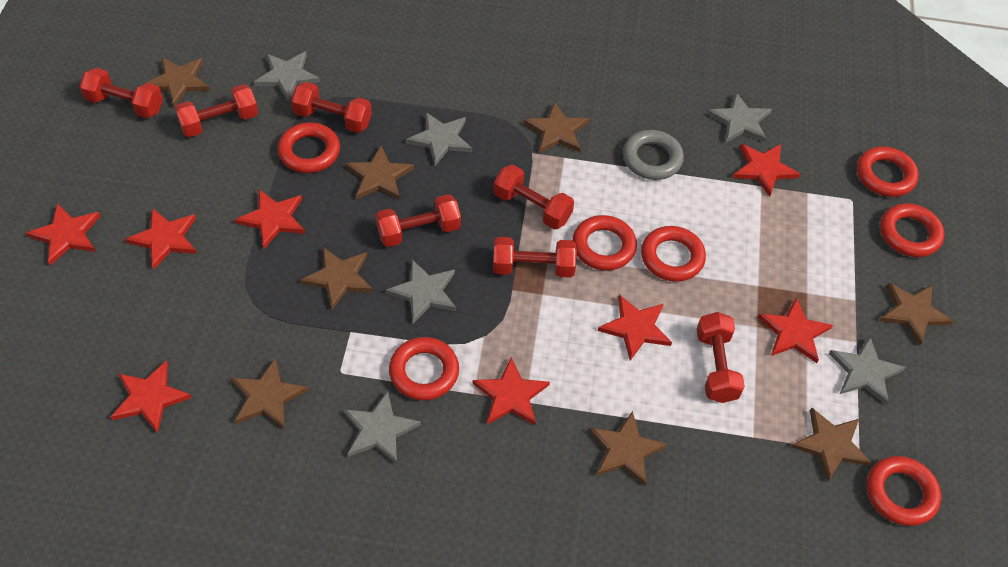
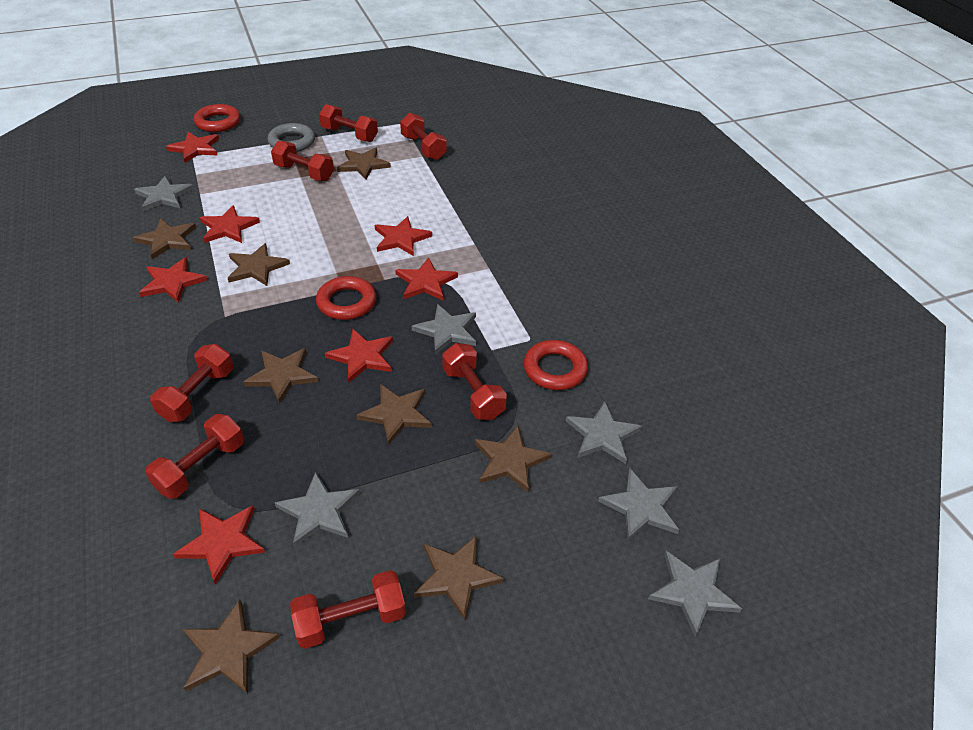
red ring: [277,122,340,173] [389,337,459,400] [572,215,637,271] [641,226,706,282] [857,146,919,197] [867,456,941,526] [880,203,944,257] = 7 -> [194,104,241,132] [316,276,376,320] [523,340,588,390] = 3
red star: [26,203,100,265] [111,360,192,433] [125,208,197,270] [235,189,305,249] [473,357,550,425] [598,295,672,361] [733,144,800,197] [758,297,833,363] = 8 -> [139,257,207,303] [166,132,219,163] [173,505,265,585] [200,205,260,243] [325,329,393,382] [375,216,432,256] [395,257,458,301] = 7

